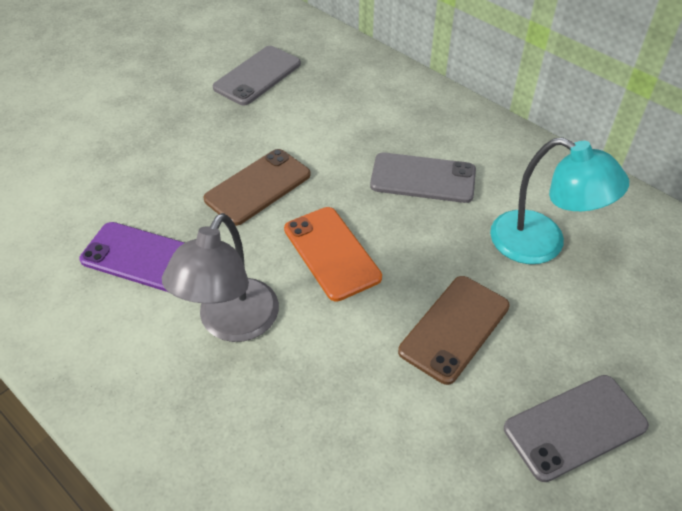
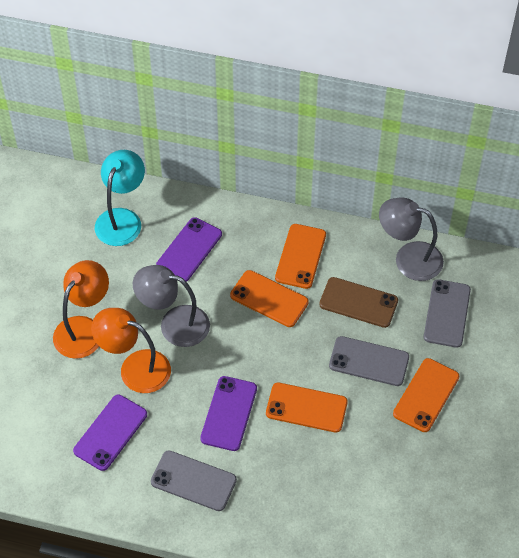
brown phone: [203,149,311,226] [398,276,510,385] = 2 -> [319,277,398,328] = 1
grey lamp: [162,213,279,342] = 1 -> [133,265,210,347] [379,198,444,281] = 2
orange lamp: none = 0 -> [53,260,109,359] [91,308,171,393] = 2
orange phone: [284,207,382,302] = 1 -> [230,270,309,327] [266,383,348,433] [275,224,326,289] [393,358,460,432] = 4
purple phone: [79,222,185,292] = 1 -> [73,395,147,471] [156,217,222,282] [200,376,257,451] = 3

